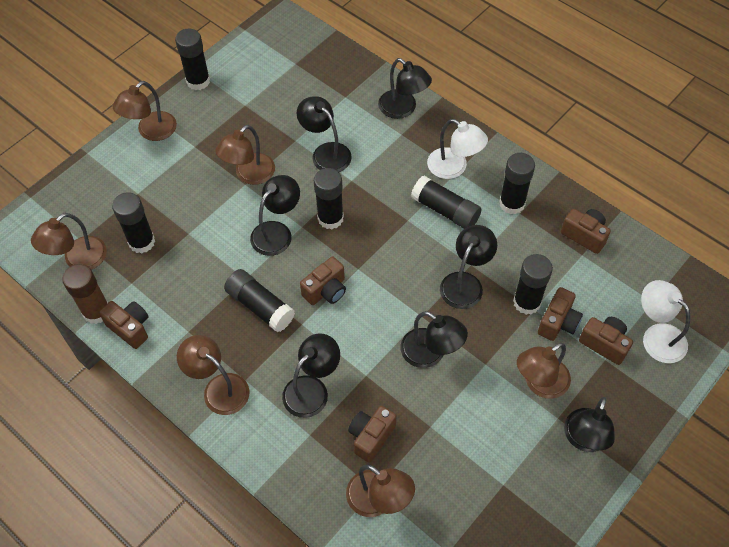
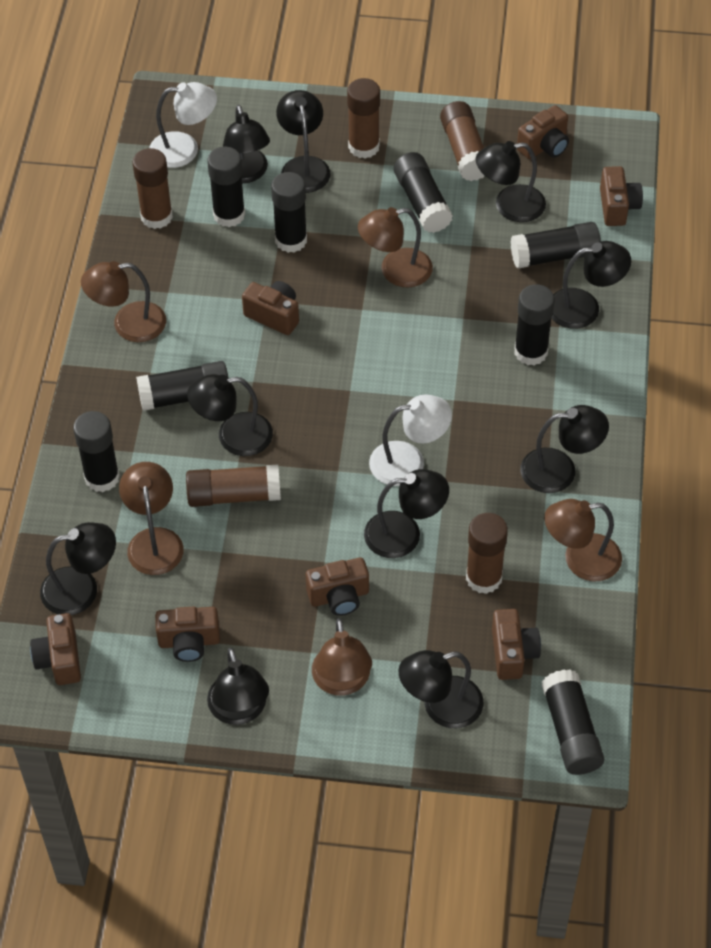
black glue stick: [112,192,155,254] [175,28,210,90] [224,269,295,333] [314,168,344,229] [411,176,482,229] [499,153,535,214] [513,254,553,315] = 7 -> [73,411,120,492] [136,361,228,411] [207,147,245,227] [271,172,307,253] [394,152,453,233] [511,222,601,268] [514,284,555,365] [542,669,604,775] = 8
black lamp: [250,175,300,256] [282,333,340,418] [297,96,352,172] [378,58,432,119] [401,311,468,368] [440,225,497,309] [564,397,615,452] = 7 -> [40,522,116,615] [187,374,273,456] [207,648,269,725] [223,105,270,183] [276,90,330,193] [364,469,449,558] [398,650,483,728] [476,141,546,222] [520,405,609,493] [551,241,631,329] = 10
brown camera: [99,301,149,349] [300,257,346,305] [348,406,396,463] [538,287,583,341] [561,209,611,254] [579,317,633,365] = 6 -> [30,613,81,685] [155,606,220,662] [242,281,299,335] [306,557,369,616] [492,609,541,680] [517,105,569,159] [600,166,643,226] = 7
brown glue stick: [62,264,108,324] = 1 -> [132,148,173,229] [186,464,281,507] [347,78,380,159] [440,101,485,181] [466,513,508,594] = 5
brown lamp: [31,213,107,270] [113,81,177,141] [177,335,250,415] [215,125,275,185] [346,465,415,517] [517,343,571,399] = 6 -> [81,261,166,342] [119,462,184,575] [312,618,372,696] [358,207,433,288] [544,499,622,581] = 5

